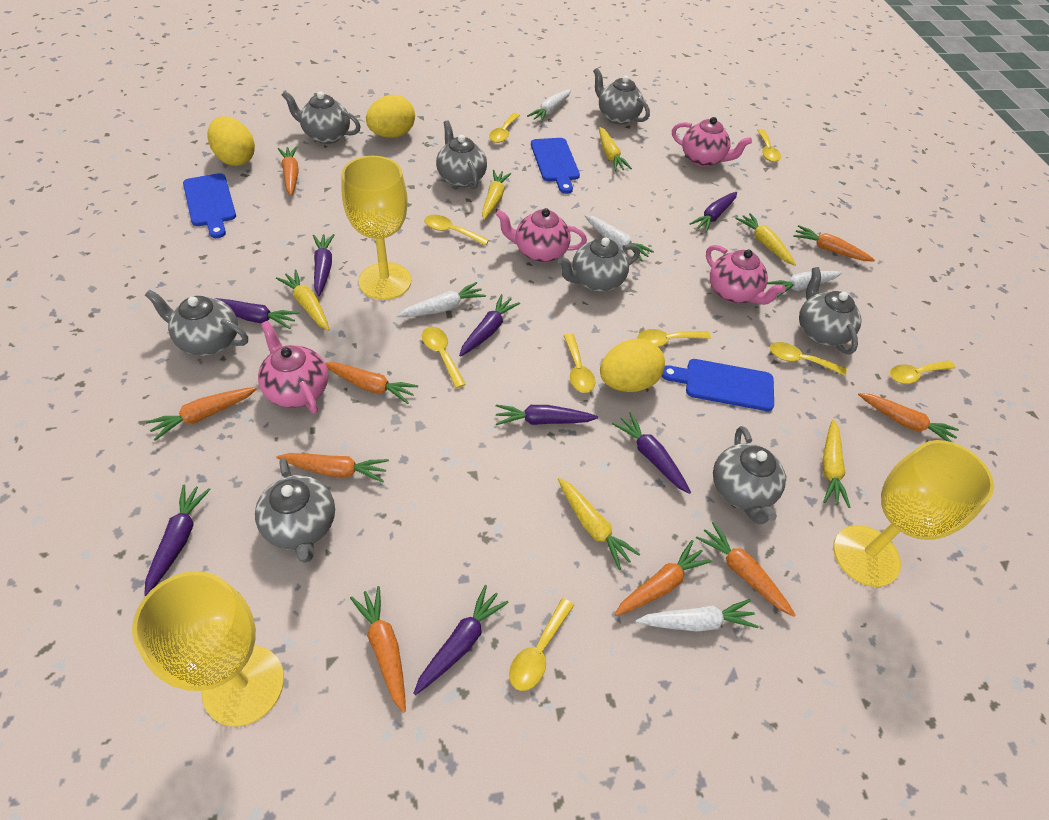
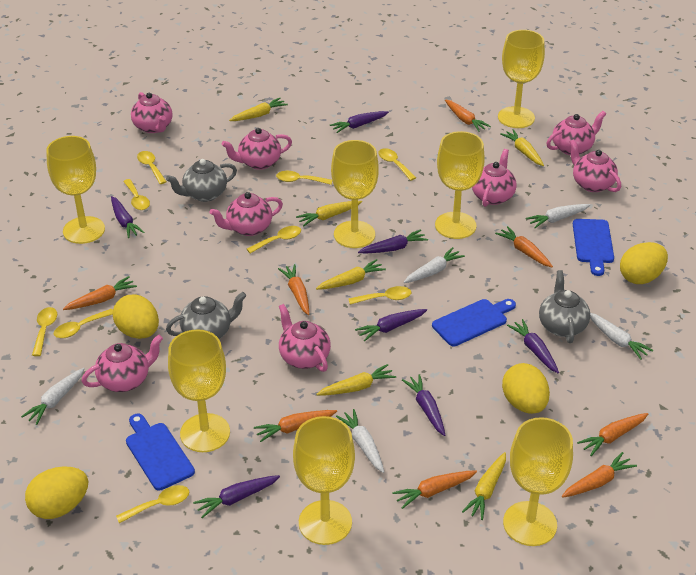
grey teapot: [145,290,248,356] [255,458,335,563] [282,91,361,144] [436,120,487,189] [558,237,640,292] [593,68,650,125] [713,426,786,524] [799,267,861,354] = 8 -> [166,159,237,202] [166,292,247,339] [539,270,590,343] = 3
orange carrot: [146,387,257,441] [276,453,389,482] [278,146,299,196] [325,362,418,404] [350,586,406,713] [614,540,712,616] [696,522,796,617] [793,225,875,262] [858,393,959,442] = 9 -> [63,276,137,310] [254,410,337,442] [278,264,309,315] [392,471,477,509] [445,99,491,132] [495,226,553,267] [562,452,637,498] [577,413,648,456] = 8
pink teapot: [258,321,328,414] [495,208,587,263] [672,117,752,167] [706,245,786,305] = 4 -> [82,335,163,392] [131,92,173,133] [209,192,283,236] [222,128,292,170] [279,304,331,372] [472,149,517,207] [547,111,606,155] [570,139,621,192] = 8
purple carrot: [144,485,211,596] [215,298,299,329] [313,234,334,296] [413,585,509,695] [459,294,520,357] [496,404,598,425] [612,412,691,494] [689,192,737,233] = 8 -> [111,196,145,238] [193,475,280,518] [330,111,389,133] [355,309,427,342] [358,229,428,254] [402,374,445,436] [507,319,559,373] = 7
yellow egg: [208,116,255,166] [366,95,415,138] [600,339,665,392] = 3 -> [25,466,88,519] [113,294,159,339] [502,363,550,414] [620,242,668,284] = 4
yellow goblet: [132,571,284,726] [342,156,411,300] [833,440,994,587] = 3 -> [46,136,105,244] [168,329,230,452] [293,416,355,545] [331,140,379,248] [435,131,485,239] [498,30,545,128] [503,417,573,546] = 7

